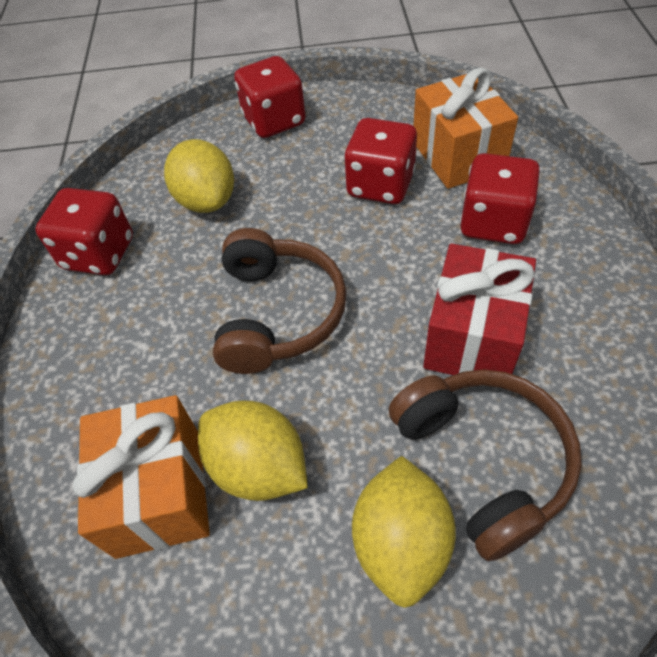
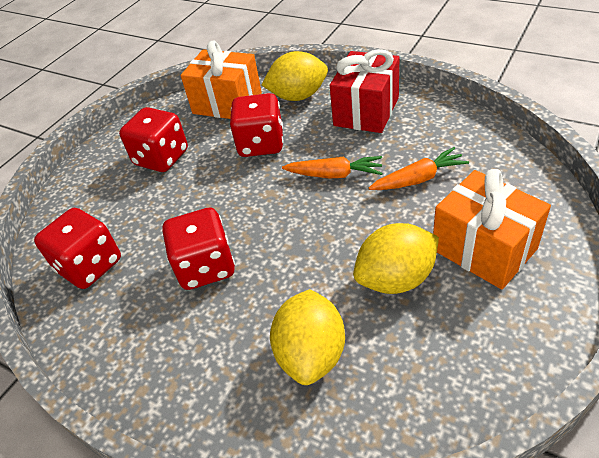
brown headphones: [213,228,347,374] [389,369,582,561] = 2 -> none = 0
orange carrot: none = 0 -> [282,156,382,178] [369,147,469,190] = 2

